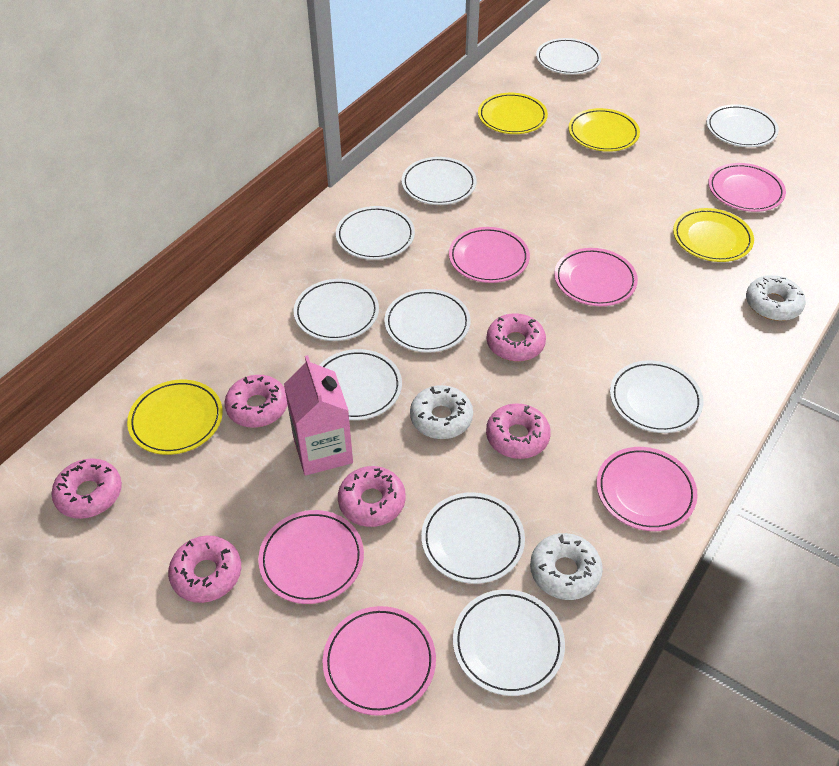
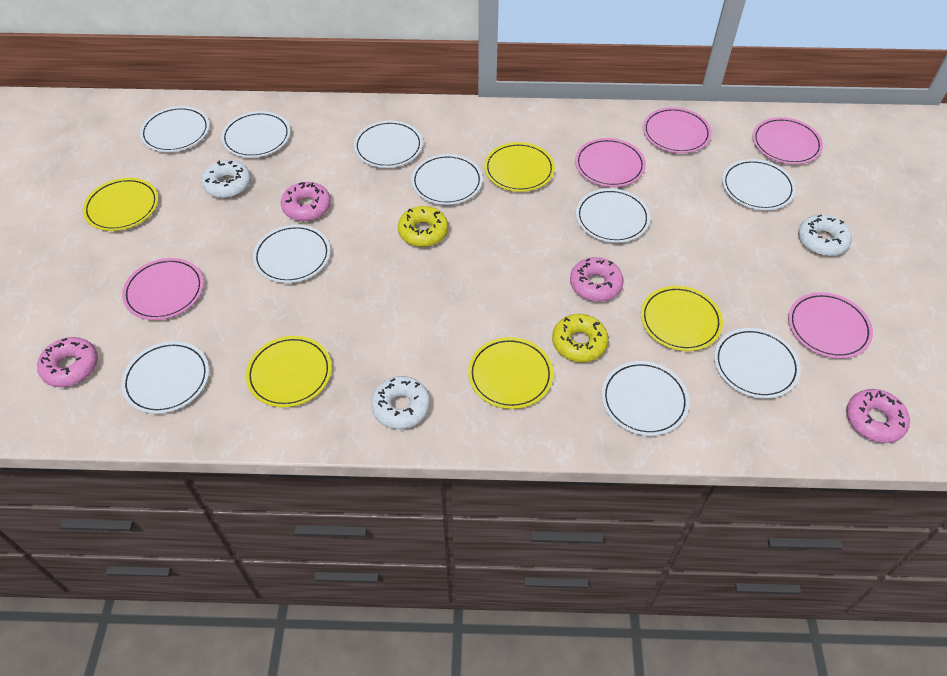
pink carton: [284,355,353,476] = 1 -> none = 0
pink donut: [51,458,122,519] [168,536,241,603] [225,375,287,428] [338,466,406,527] [486,403,551,459] [487,313,546,362] = 6 -> [37,337,98,387] [281,182,331,221] [570,257,624,302] [846,389,910,443] = 4
pink plate: [258,510,364,604] [323,606,436,716] [449,227,530,283] [554,248,638,306] [596,447,698,531] [708,163,786,212] = 6 -> [122,258,204,320] [575,138,646,187] [643,107,712,153] [752,117,823,164] [788,292,873,359] = 5
yellow donut: none = 0 -> [398,206,448,247] [552,314,609,362] = 2
yellow plate: [127,380,223,455] [478,93,548,134] [568,108,640,152] [673,208,754,262] = 4 -> [83,178,158,231] [246,336,332,408] [468,337,553,409] [484,142,555,192] [641,286,723,351] = 5

